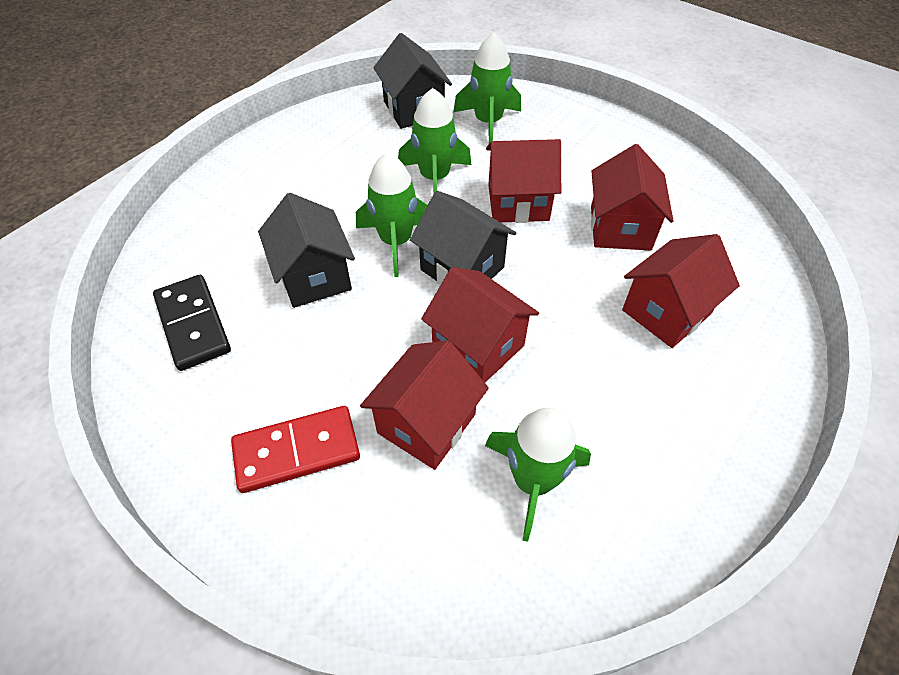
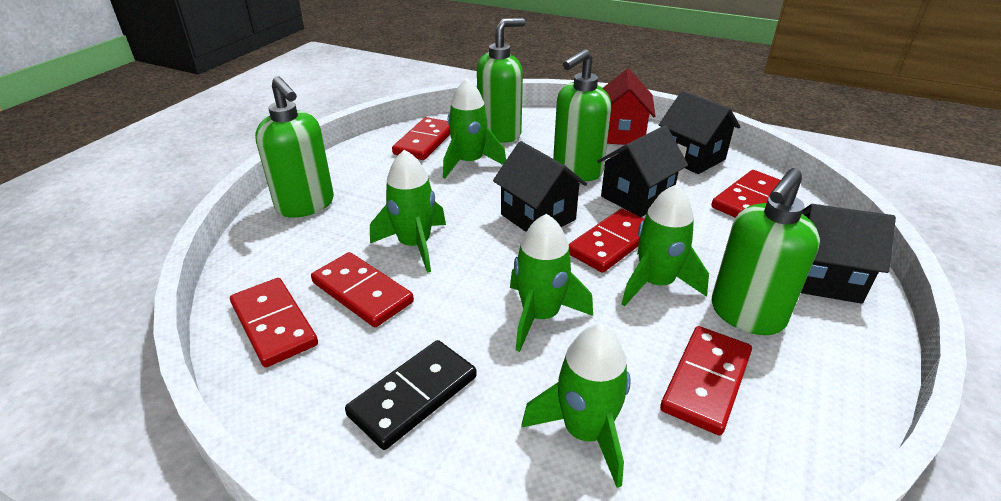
black house: [258,193,355,308] [373,33,452,129] [410,191,516,285] = 3 -> [493,141,587,232] [597,125,688,217] [659,91,741,174] [801,204,896,304] = 4
green rocket: [356,153,428,277] [398,88,471,194] [453,33,521,143] [485,408,591,542] = 4 -> [370,150,446,273] [443,78,506,178] [510,214,593,352] [521,324,631,488] [621,184,709,307] = 5
green soap dispenser: none = 0 -> [255,76,334,218] [477,18,525,143] [553,49,611,181] [712,168,820,335] = 4
red domino: [231,406,360,493] = 1 -> [230,278,318,367] [311,252,414,327] [392,117,450,160] [569,209,644,273] [660,326,752,435] [711,170,780,218] = 6
red house: [360,341,489,470] [421,267,539,382] [486,139,561,223] [591,144,674,251] [622,234,740,348] = 5 -> [603,69,656,145] = 1

